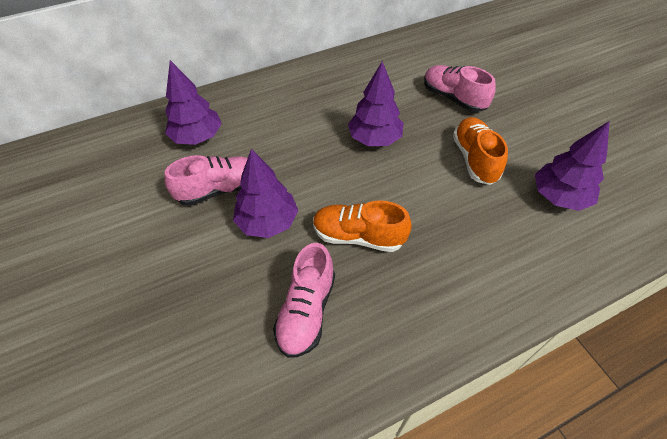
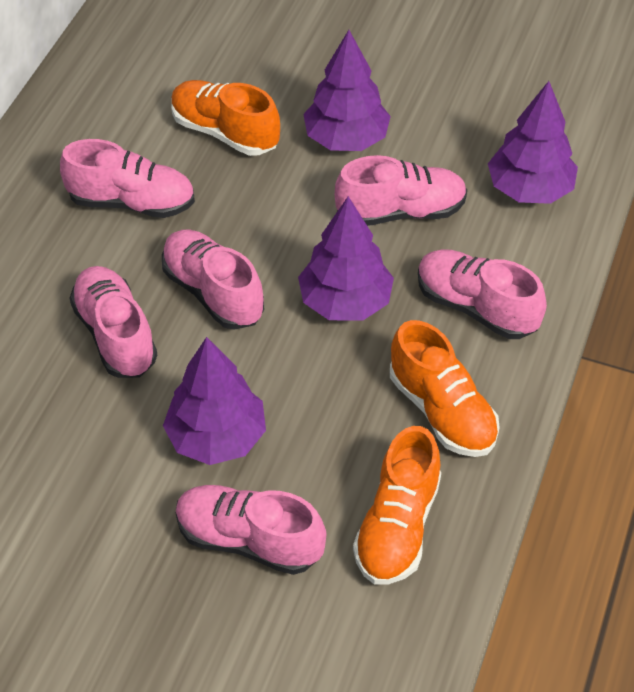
orange shoe: [313,200,412,252] [453,117,508,185] = 2 -> [171,80,280,156] [353,426,441,585] [390,320,500,457] = 3
pink shoe: [165,155,248,206] [273,243,335,358] [424,65,496,112] = 3 -> [60,139,195,218] [70,266,157,378] [162,230,264,330] [176,485,326,575] [335,155,467,226] [418,249,547,339] = 6

